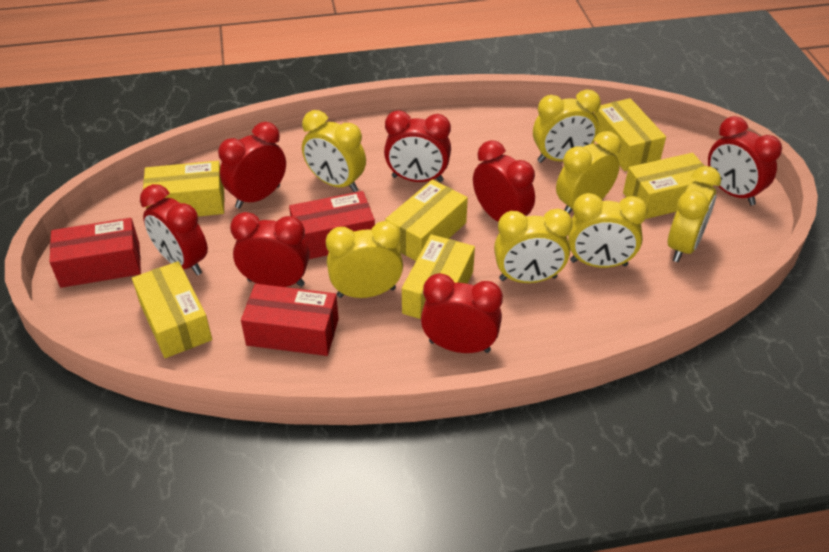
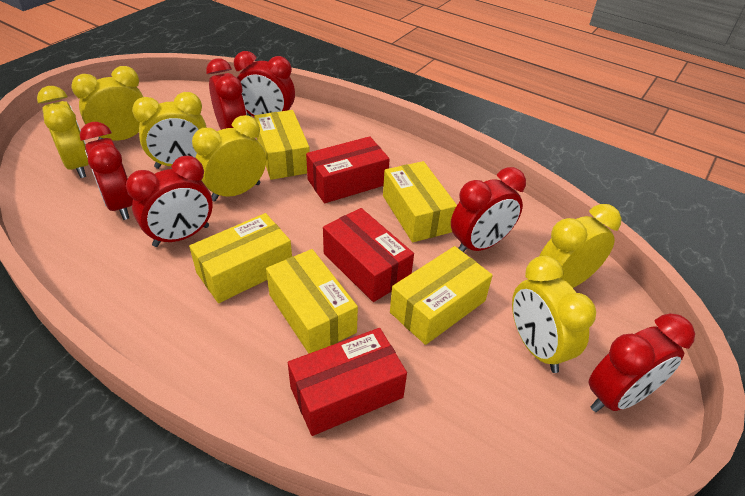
red clock: [140,184,208,275] [218,122,286,209] [230,212,310,287] [384,110,451,182] [421,273,503,353] [473,140,535,222] [708,116,782,206] = 7 -> [80,122,133,220] [126,156,213,247] [206,58,247,130] [234,51,295,117] [451,167,526,252] [588,313,695,412] = 6
yellow box: [132,261,212,358] [143,161,225,216] [385,179,468,261] [402,234,475,319] [594,98,666,171] [623,153,713,219] = 6 -> [189,213,292,303] [254,110,310,180] [266,249,358,353] [383,161,457,242] [390,246,493,345] = 5
yellow clock: [302,110,366,192] [326,221,403,298] [494,209,573,283] [533,90,601,163] [556,131,621,214] [568,193,648,268] [668,166,721,262] = 7 -> [37,86,89,178] [71,66,143,141] [132,92,207,169] [192,115,266,202] [512,256,596,373] [540,204,621,288] = 6

